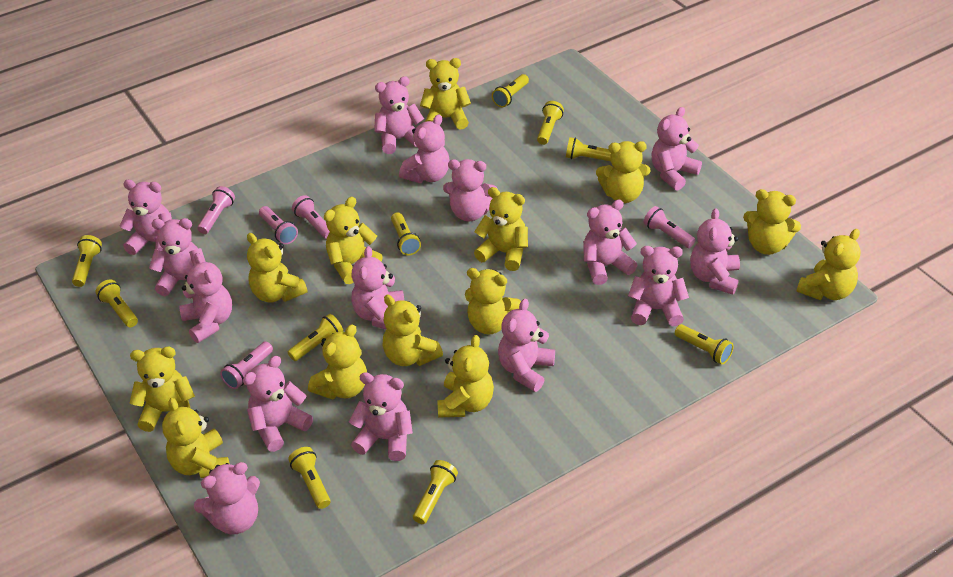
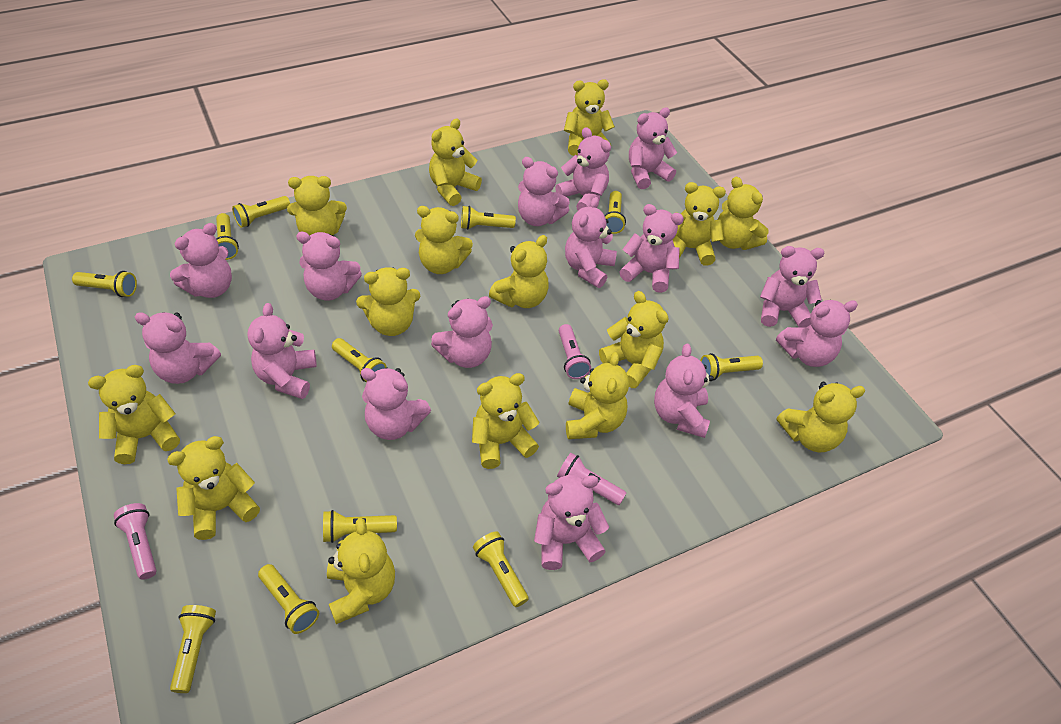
pink flashlight: [197,186,235,234] [220,342,273,389] [259,206,298,244] [292,195,330,239] [643,206,695,248] = 5 -> [114,503,157,580] [557,453,626,505] [559,324,591,379] = 3
yellow flashlight: [72,235,102,287] [95,279,138,327] [288,314,343,361] [288,447,331,509] [391,212,421,255] [413,460,458,524] [492,74,529,107] [537,101,564,145] [566,137,611,161] [675,324,734,364] = 10 -> [72,271,137,297] [170,605,216,693] [216,213,239,260] [232,196,290,228] [258,564,319,634] [323,510,397,543] [332,338,387,382] [461,206,516,230] [473,531,529,607] [604,191,626,234] [700,353,763,380] = 11
yellow teddy bear: [129,347,195,432] [162,398,229,478] [247,233,307,302] [308,324,367,400] [324,197,383,284] [383,294,443,366] [420,58,471,130] [438,335,494,417] [465,268,521,335] [474,187,528,271] [596,141,651,203] [743,189,801,255] [797,229,860,300] = 13 -> [88,365,180,464] [167,436,260,540] [287,176,347,235] [327,518,395,624] [356,267,421,336] [415,206,473,274] [429,118,482,206] [472,373,540,469] [489,235,549,308] [564,79,615,156] [566,352,629,439] [599,291,669,388] [673,182,726,266] [717,177,769,250] [777,382,865,452] = 15

